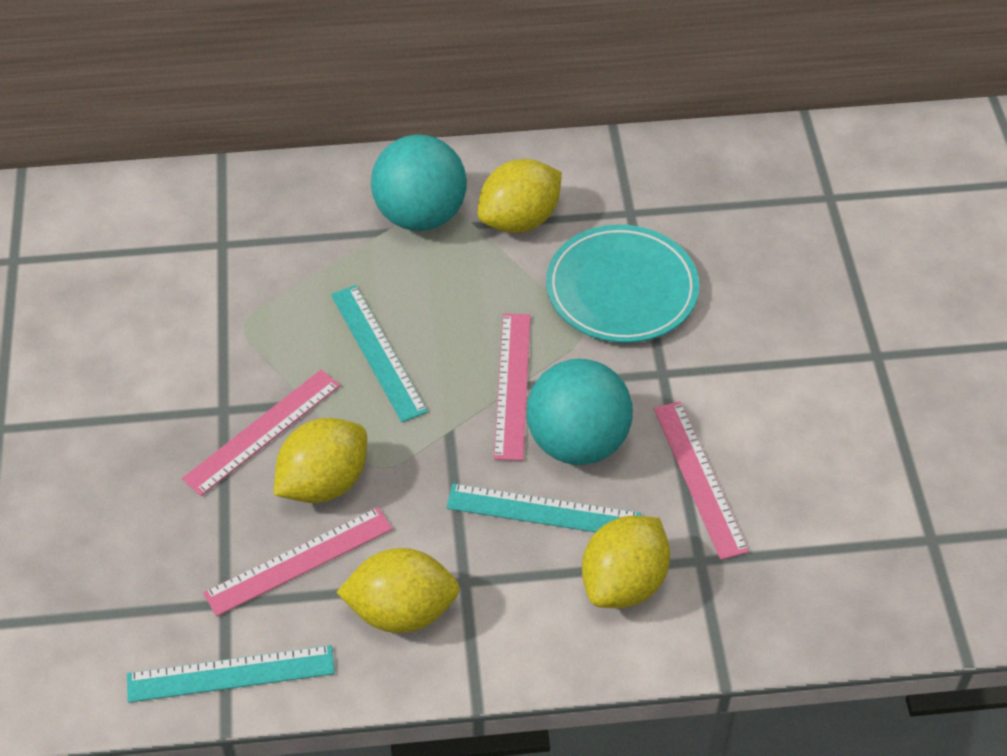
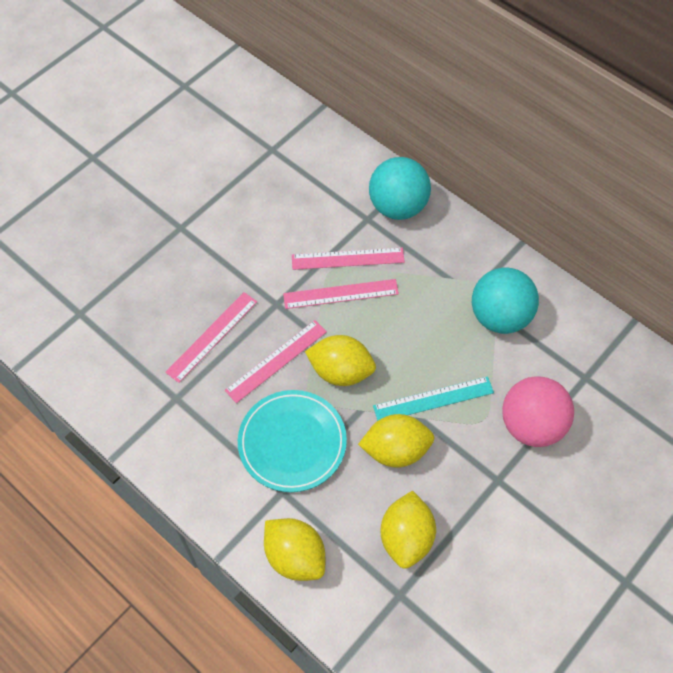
pink ball: none = 0 -> [502,377,574,447] = 1
turquoise ruler: [127,645,335,703] [331,285,428,422] [447,484,641,532] = 3 -> [373,376,494,421] = 1

